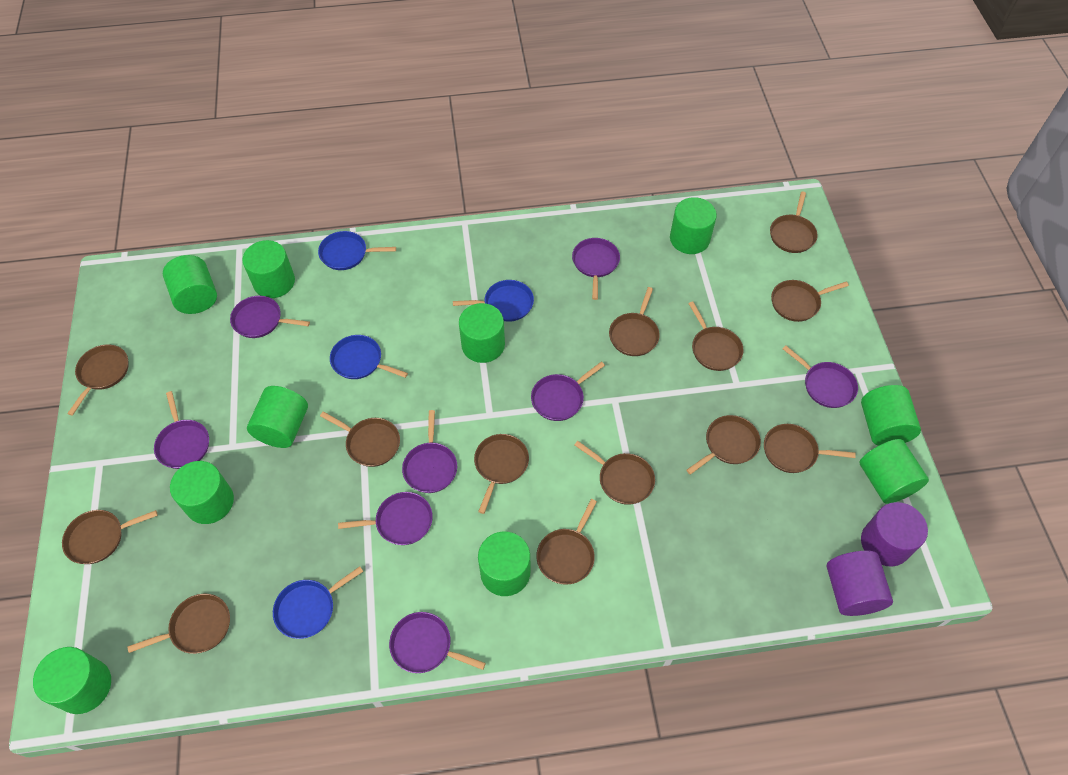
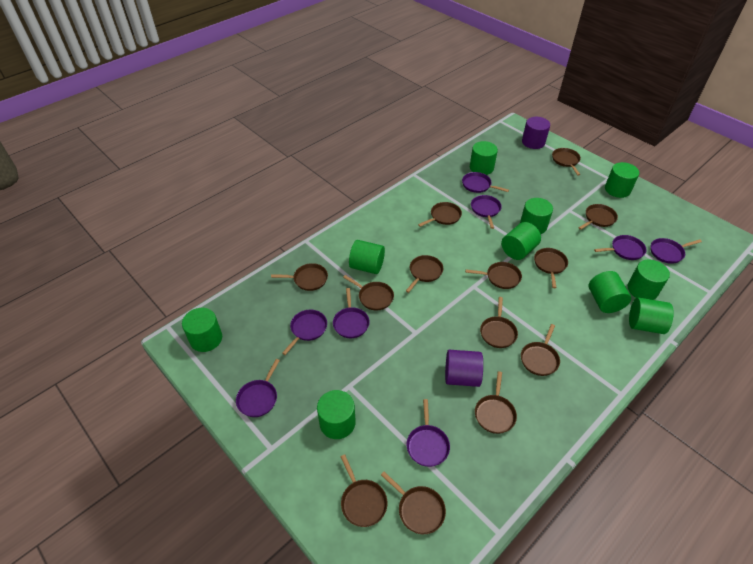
blue pan: [273,566,363,639] [318,231,396,270] [330,335,408,379] [453,280,534,322] = 4 -> none = 0

